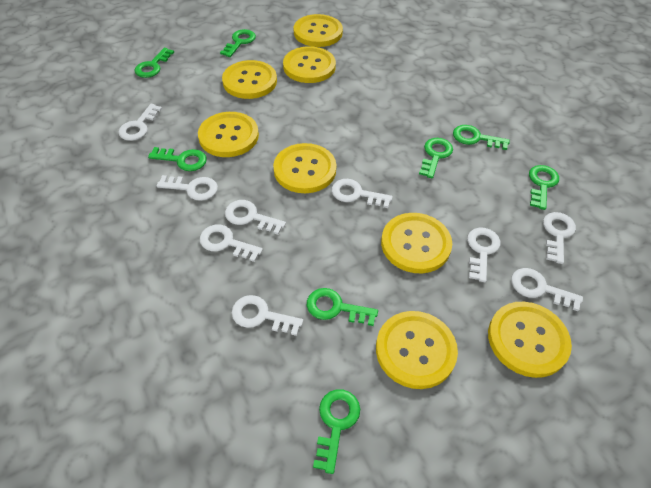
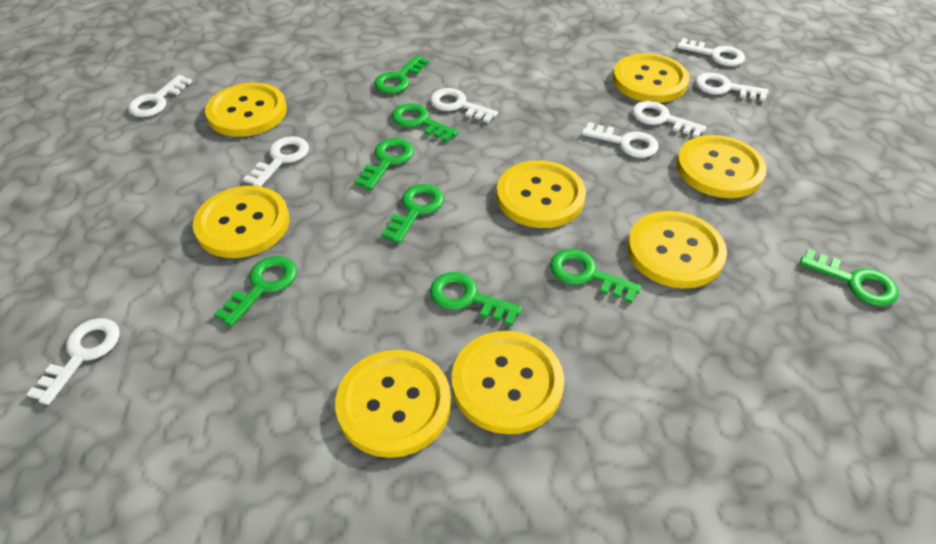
white key: [118,104,162,141] [156,175,218,201] [200,225,263,262] [225,200,286,235] [232,295,303,336] [332,179,393,208] [467,228,500,282] [511,268,583,311] [543,212,576,264] = 9 -> [27,318,120,405] [128,75,192,117] [243,136,309,187] [430,88,498,123] [582,122,659,158] [632,101,706,137] [677,38,745,66] [695,73,769,101] = 8

